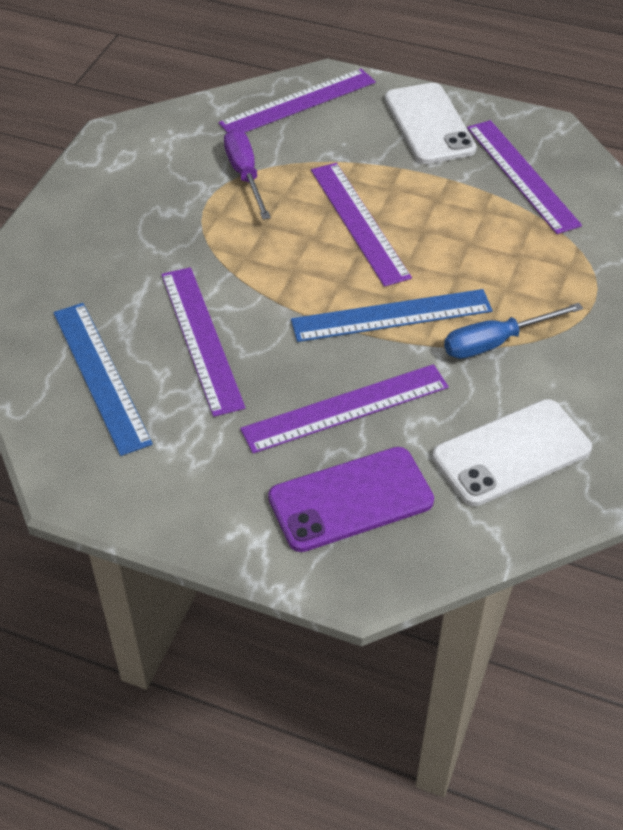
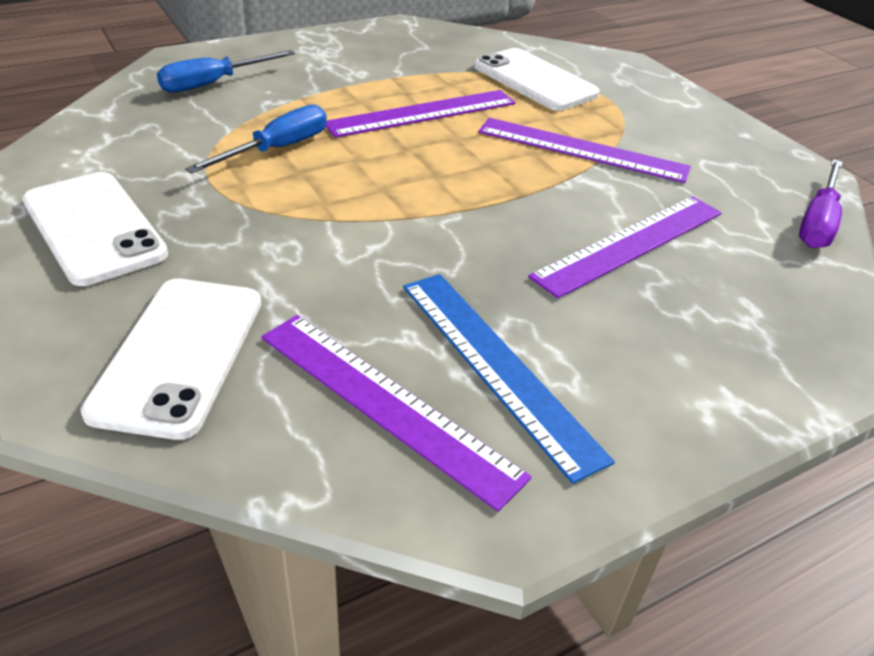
blue ruler: [53,303,153,456] [291,289,492,342] = 2 -> [403,274,615,484] = 1
blue screwdriver: [444,303,583,359] = 1 -> [157,50,295,92] [185,105,327,174] = 2
purple phone: [268,447,434,552] = 1 -> none = 0
purple ruler: [161,267,246,417] [218,69,376,133] [240,364,449,454] [311,163,412,287] [467,120,582,234] = 5 -> [261,315,532,512] [325,90,516,138] [478,118,691,183] [528,196,722,299] = 4
white phone: [385,83,477,164] [432,399,592,506] = 2 -> [22,172,168,286] [80,278,261,440] [474,48,600,111] = 3

